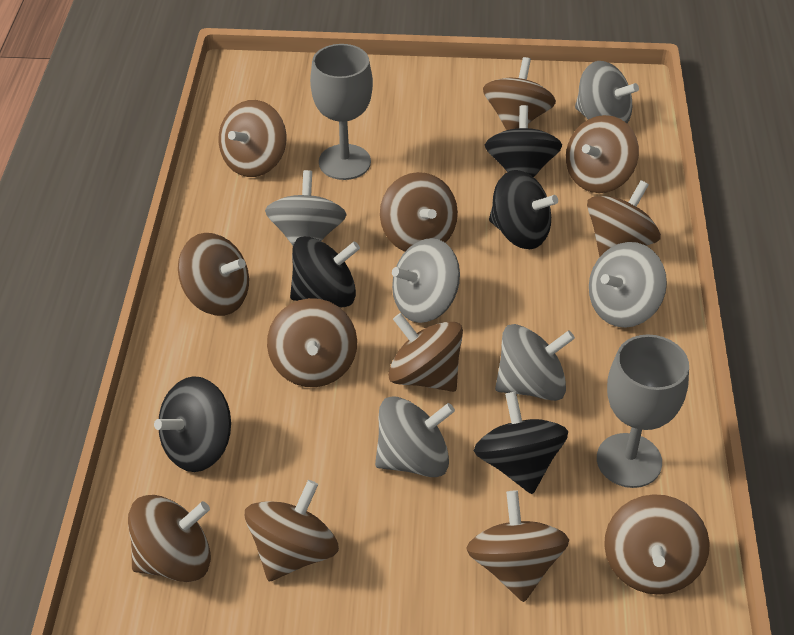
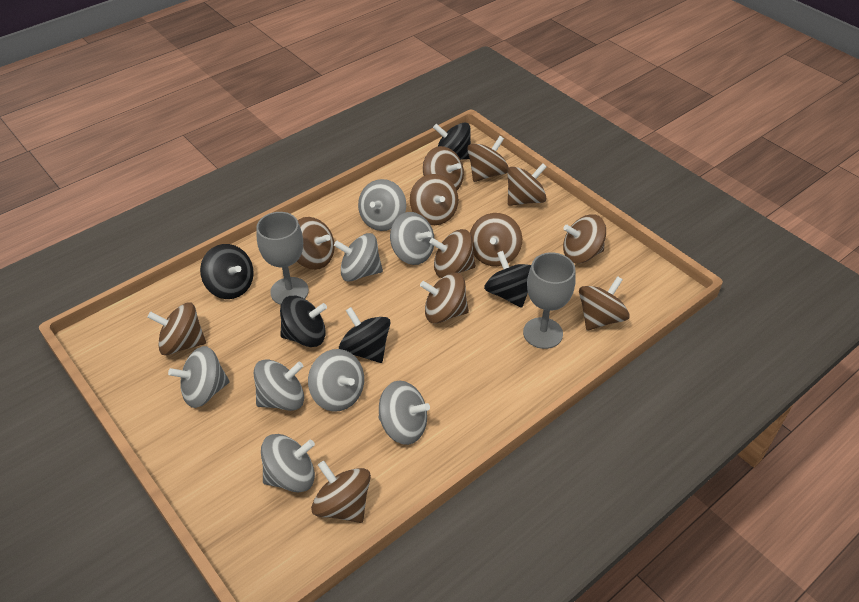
grey spinning top: [265,170,347,245] [375,396,455,477] [392,238,460,323] [495,324,575,401] [575,61,639,123] [589,242,667,328] = 6 -> [168,346,230,408] [254,359,304,411] [261,434,315,493] [308,349,364,412] [334,233,383,281] [358,179,406,231] [378,381,430,445] [390,212,434,265] = 8

